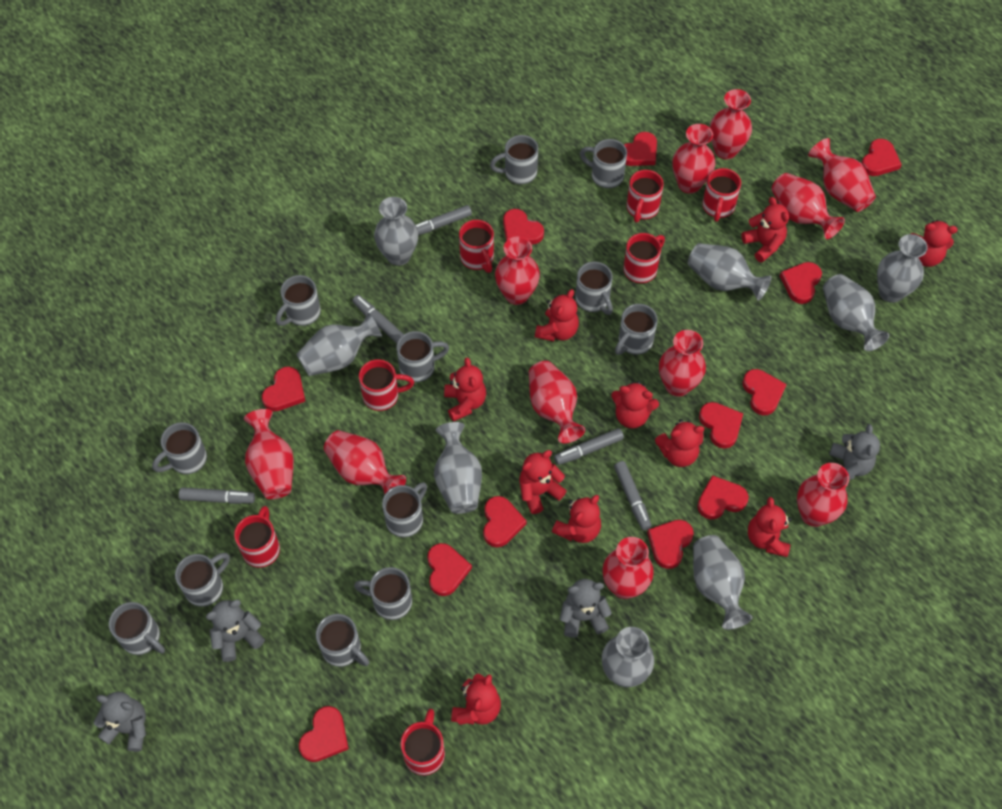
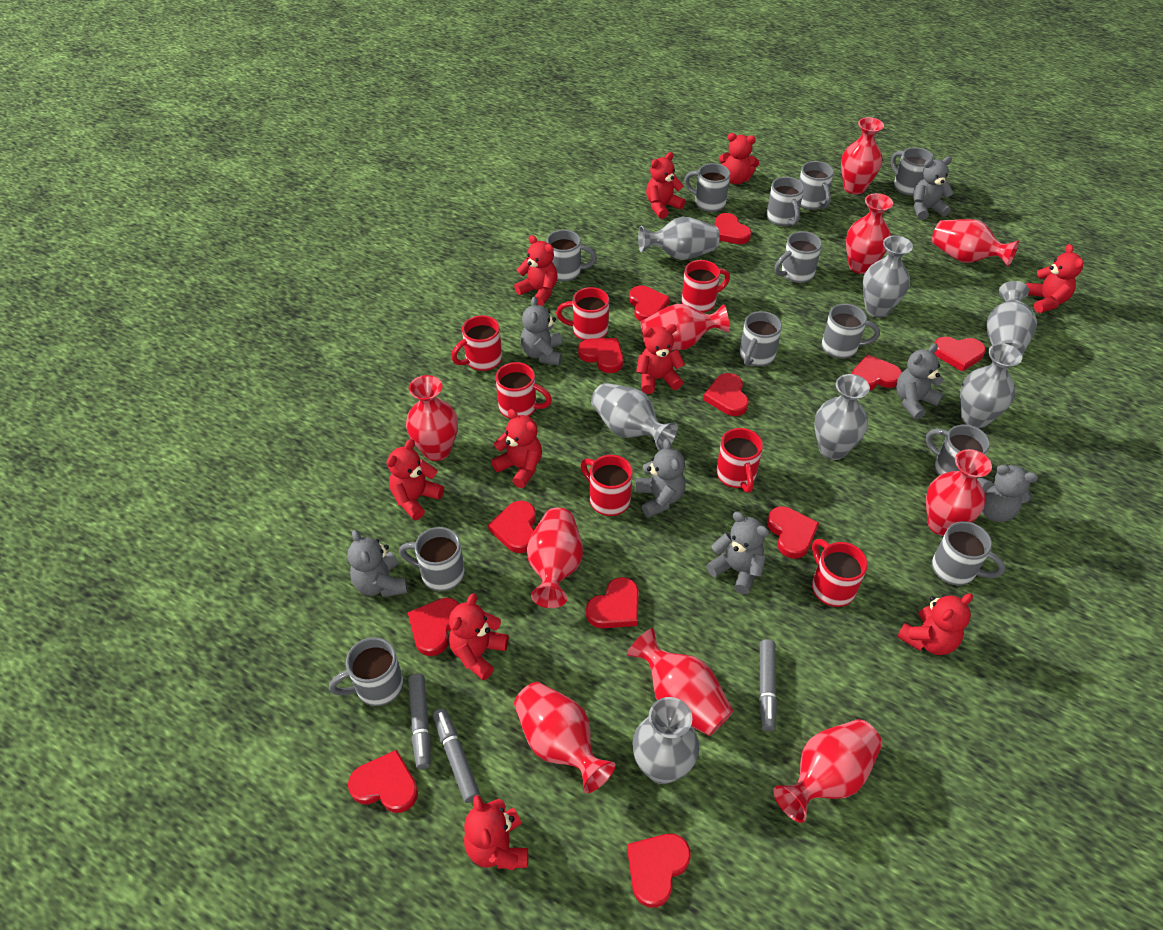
grey marker: [179,487,255,504] [352,295,404,344] [416,205,472,235] [554,428,624,465] [614,461,652,530] = 5 -> [408,673,431,769] [433,708,480,803] [759,639,777,732] = 3
grey teddy bear: [94,692,146,752] [206,600,265,662] [559,579,612,638] [829,424,880,480] = 4 -> [347,530,407,597] [521,296,562,365] [636,439,686,518] [706,512,769,594] [896,343,944,420] [913,156,954,220] [977,464,1038,522] = 7
grey vase: [296,312,382,376] [374,197,418,266] [434,422,482,514] [602,627,654,687] [688,243,771,301] [693,535,752,630] [823,274,889,351] [877,234,928,303] = 8 -> [591,383,678,451] [632,697,699,784] [638,217,719,260] [814,374,870,460] [862,236,913,318] [960,343,1022,429] [986,281,1037,355] = 7
red vase: [244,409,294,499] [324,430,406,494] [495,236,540,305] [529,361,585,444] [603,537,654,599] [659,330,706,397] [672,124,715,194] [710,89,752,159] [771,173,845,239] [797,463,849,527] [808,138,876,212] = 11 -> [406,375,458,461] [514,682,616,793] [527,508,583,608] [627,628,733,736] [641,304,729,350] [773,719,882,823] [841,117,884,195] [846,193,893,274] [926,449,992,536] [931,219,1019,267] = 10

